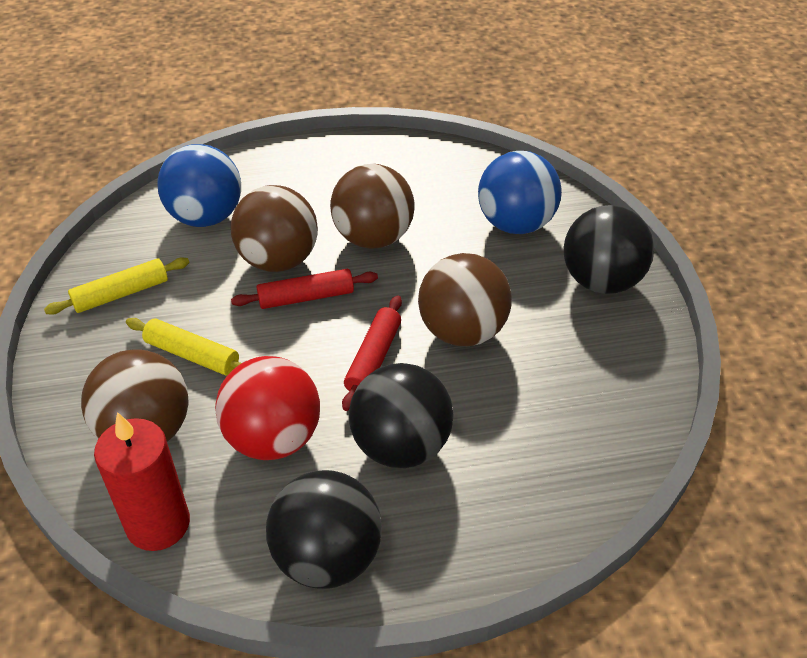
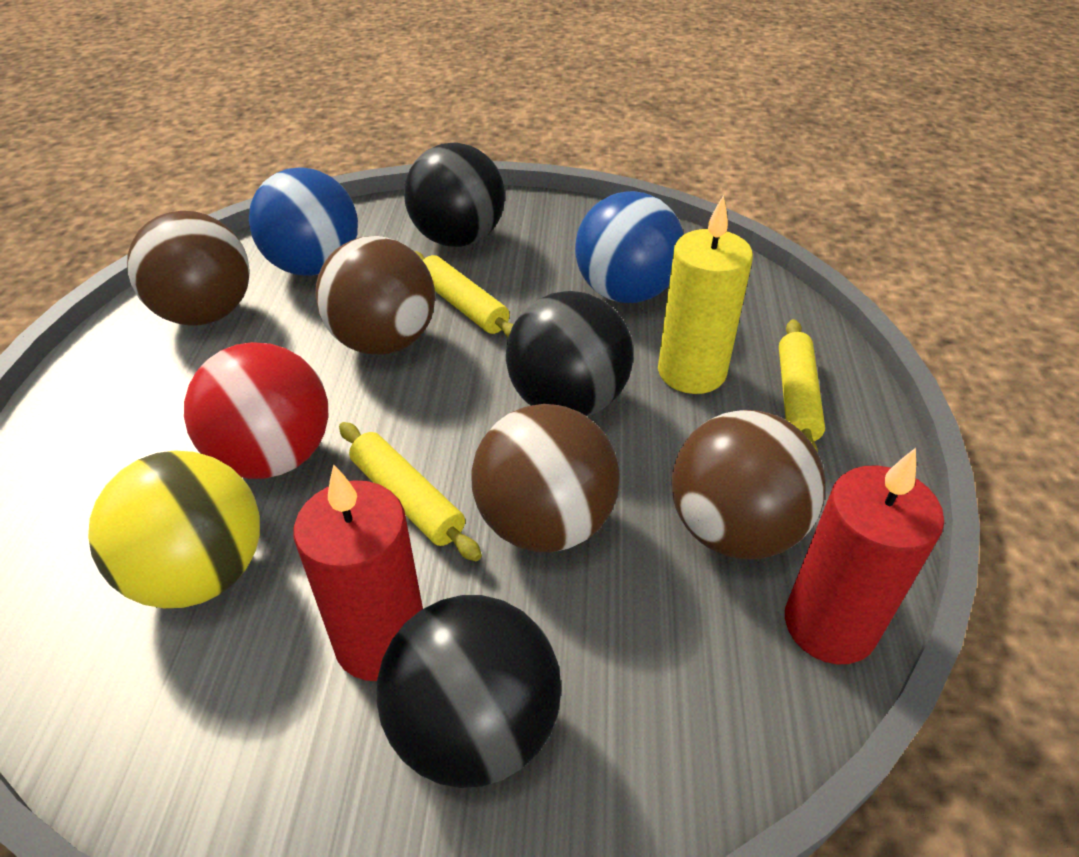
red candle: [94,412,190,551] = 1 -> [294,464,423,681] [785,448,944,664] = 2
red rolling pin: [231,269,378,309] [342,295,402,411] = 2 -> none = 0
yellow ball: none = 0 -> [88,450,260,608] = 1
yellow candle: none = 0 -> [658,195,753,394] = 1
yellow rolling pin: [44,257,189,315] [126,318,241,376] = 2 -> [339,422,482,561] [414,251,514,337] [779,319,825,453] = 3

